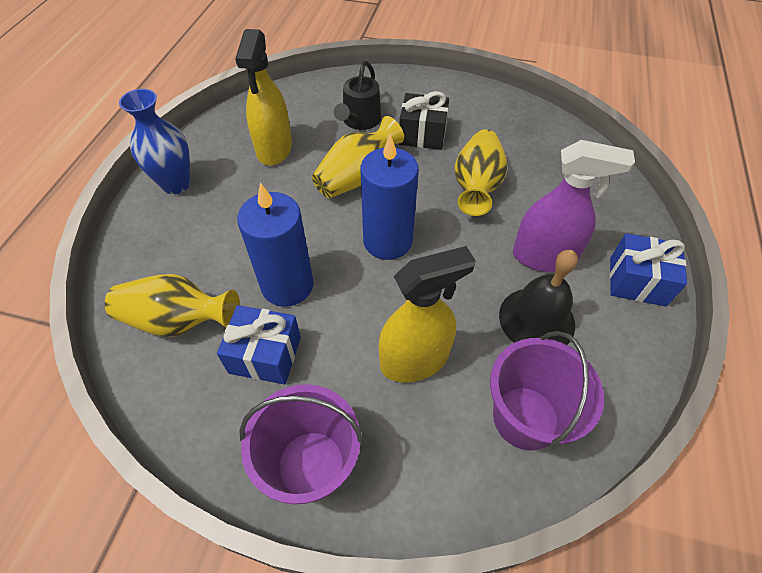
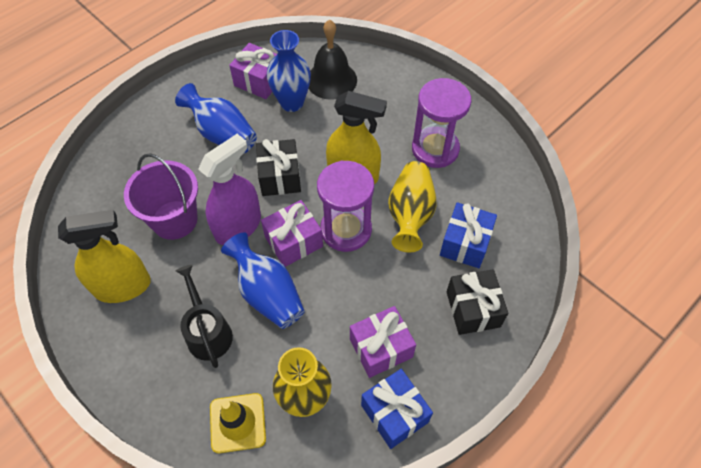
black gift: [399,91,449,150] = 1 -> [256,139,301,196] [447,269,508,335] = 2
blue candle: [237,183,314,307] [360,134,419,260] = 2 -> none = 0
blue vase: [119,89,190,194] = 1 -> [175,83,257,154] [221,232,305,329] [267,30,311,112] = 3
purple bucket: [239,384,363,504] [490,331,604,450] = 2 -> [124,153,198,240] = 1
purple gift: none = 0 -> [229,43,277,99] [261,200,323,267] [350,306,416,378] = 3
purple hourglass: none = 0 -> [317,161,374,252] [412,78,472,168] = 2
yellow traffic cone: none = 0 -> [210,393,266,453] = 1
yellow vase: [105,274,240,337] [312,116,404,198] [455,129,507,216] = 3 -> [273,347,332,417] [388,161,437,252] = 2

